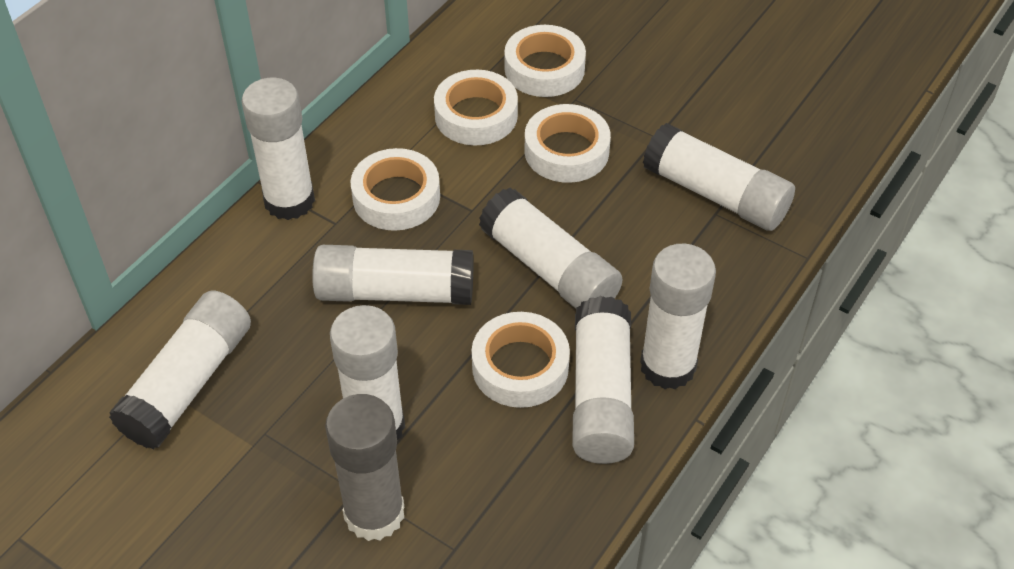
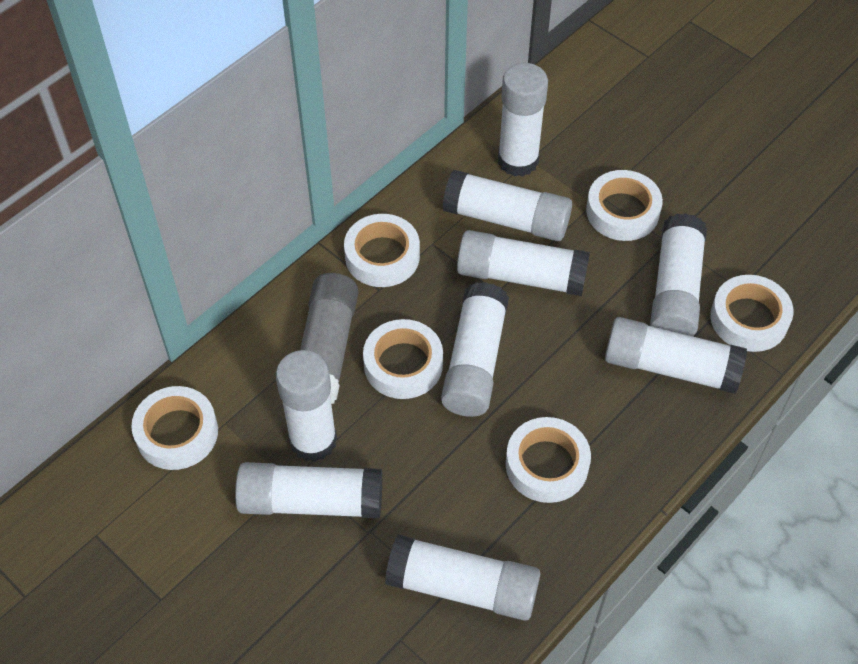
white glue stick: [109,291,251,449] [242,78,315,220] [312,245,474,305] [330,305,405,440] [479,188,623,309] [572,296,634,464] [640,244,716,390] [643,123,795,231] = 8 -> [235,462,382,518] [276,350,337,462] [385,535,540,621] [441,282,509,417] [443,170,572,241] [457,230,590,296] [498,63,548,177] [605,317,747,394] [650,213,707,336] = 9
white tape: [351,148,440,231] [434,70,518,145] [472,312,570,408] [504,25,586,97] [524,104,611,183] = 5 -> [131,386,218,470] [344,214,420,287] [363,319,443,399] [506,417,591,503] [586,170,663,241] [710,275,794,352] = 6

